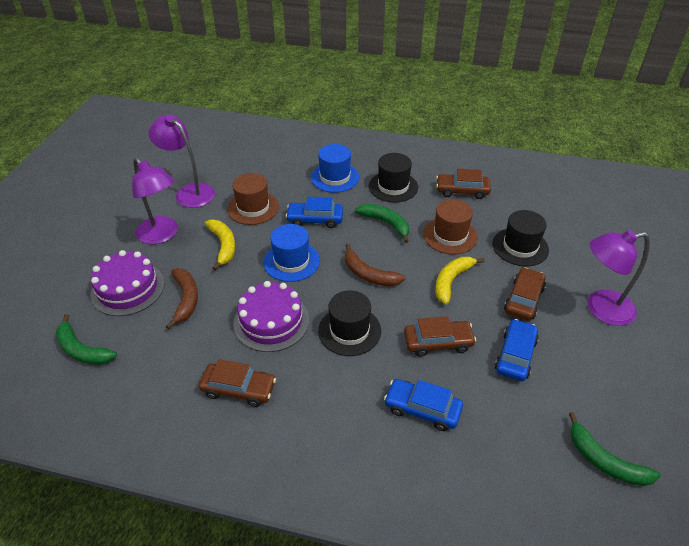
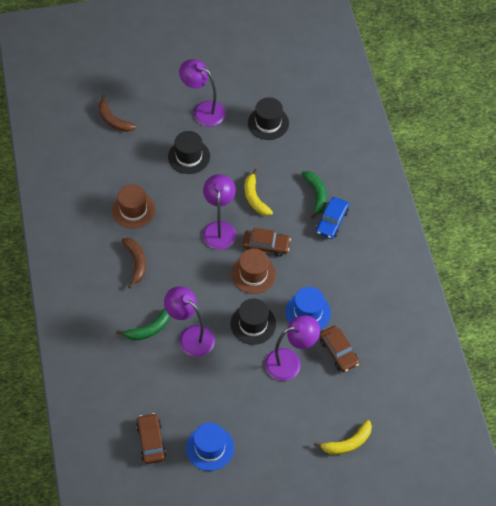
blue car: [286,197,343,228] [384,379,463,431] [495,319,539,381] = 3 -> [316,197,349,239] = 1
brown car: [199,359,276,407] [404,316,476,357] [436,169,491,199] [504,267,546,321] = 4 -> [136,413,166,464] [243,228,291,257] [320,326,359,372] = 3
green banana: [55,314,117,365] [355,204,409,243] [569,412,661,486] = 3 -> [116,308,171,340] [302,171,327,219] = 2
purple cake: [90,250,165,316] [233,281,309,352] = 2 -> none = 0
purple lamp: [132,157,178,244] [149,115,215,208] [588,230,650,326] = 3 -> [164,286,215,357] [179,59,225,126] [203,174,237,250] [265,315,320,381] = 4

